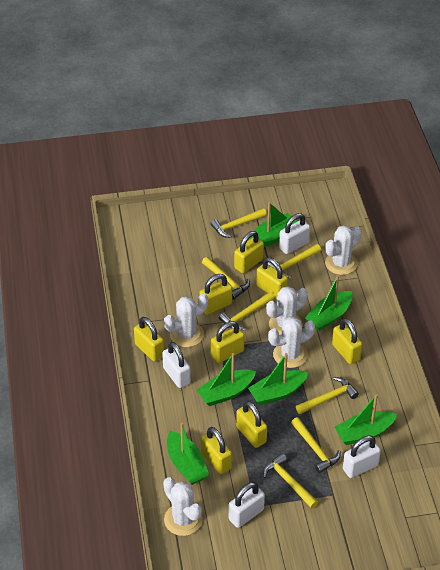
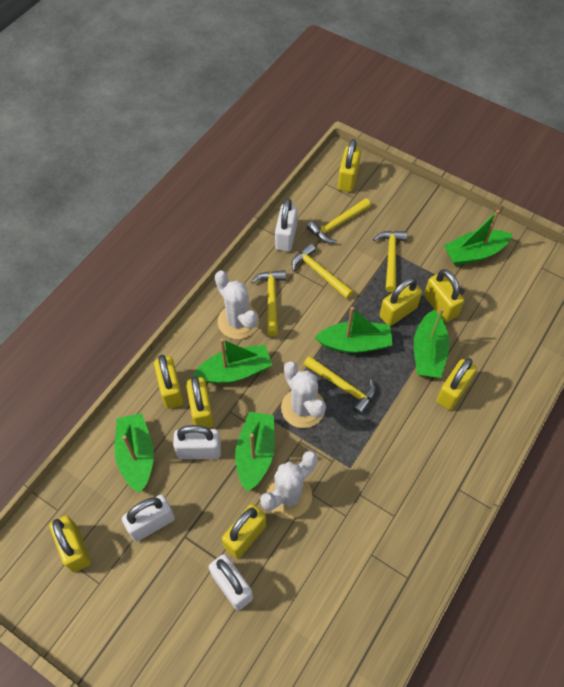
white cactus: [163,477,202,536] [164,293,208,347] [266,286,308,335] [268,317,315,368] [325,225,362,275] = 5 -> [215,270,259,339] [260,451,318,519] [281,361,326,428] = 3
yellow hammer: [202,257,250,300] [211,208,267,238] [219,292,274,330] [263,453,318,509] [268,244,321,278] [291,417,340,473] [296,377,359,414] = 7 -> [251,270,286,336] [291,243,354,299] [304,356,376,415] [307,198,371,243] [373,231,407,292] = 5

